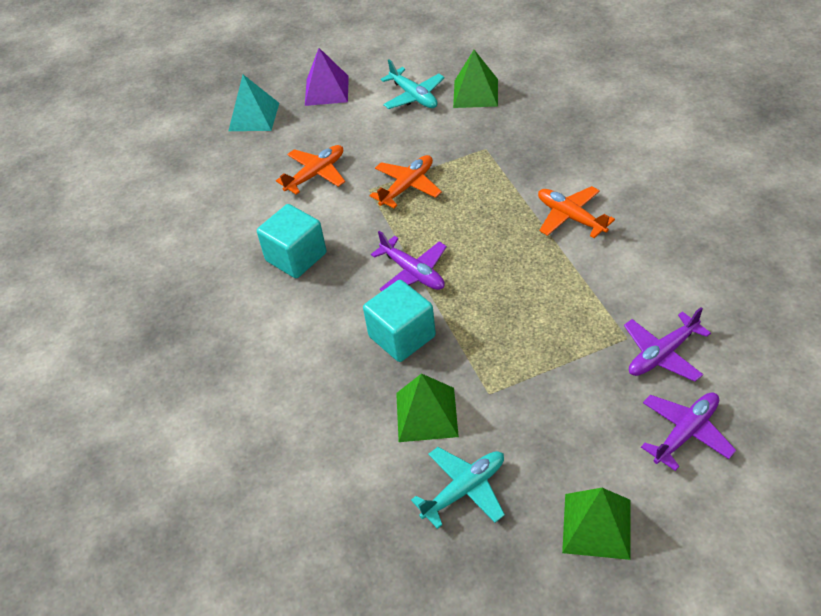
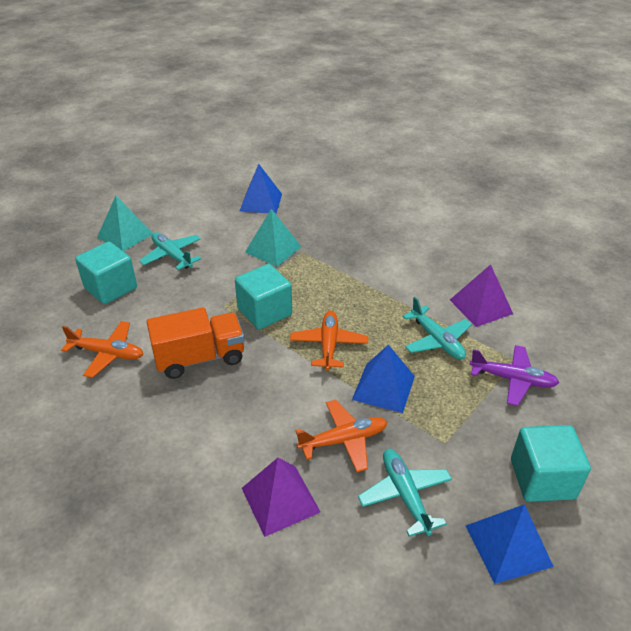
blue pyramid: none = 0 -> [240,164,282,214] [352,345,415,413] [466,504,554,584] = 3
green pyramid: [396,373,459,442] [453,50,498,108] [562,488,631,560] = 3 -> none = 0
orange truck: none = 0 -> [147,307,244,379] = 1
purple plane: [371,231,447,291] [624,307,711,382] [641,392,736,471] = 3 -> [469,345,559,406] = 1
purple pyramid: [305,48,349,106] = 1 -> [242,458,320,537] [450,264,513,327] = 2
turquoise cube: [257,204,327,278] [363,280,436,362] = 2 -> [75,242,137,304] [235,264,292,329] [511,425,591,502] = 3
turquoise plane: [381,60,444,109] [411,447,505,529] = 2 -> [139,232,201,270] [358,449,452,537] [402,297,472,359] = 3
turquoise pyramid: [228,75,279,131] = 1 -> [97,196,153,251] [245,209,302,266] = 2

